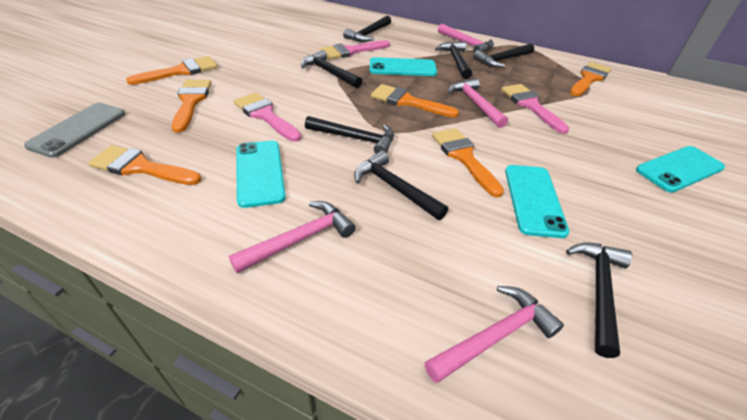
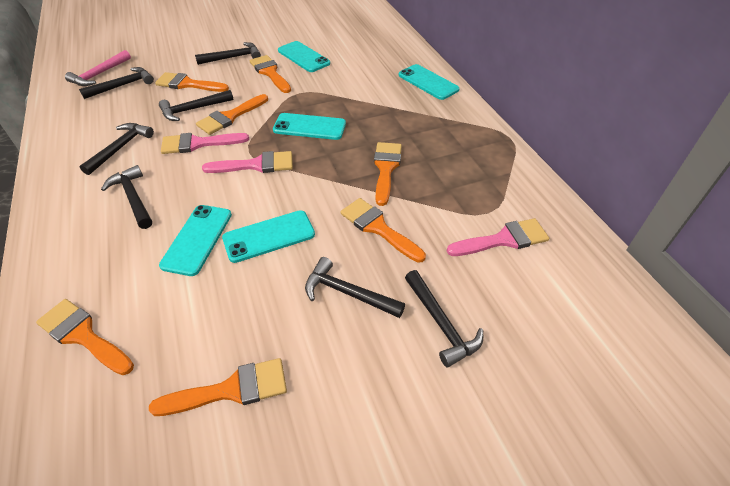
grey phone: [24,103,125,158] = 1 -> none = 0
orange brush: [89,145,201,185] [126,56,218,85] [172,80,211,133] [371,84,459,118] [432,128,504,198] [570,62,612,96] = 6 -> [36,299,134,375] [149,358,287,416] [155,72,229,92] [196,94,268,135] [249,55,291,93] [340,198,426,263] [374,142,402,206] = 7
pink hammer: [229,201,356,273] [425,286,564,383] [438,24,494,53] [448,78,508,128] = 4 -> [65,50,131,86] = 1
turquoise phone: [236,141,286,208] [370,57,437,76] [505,165,569,238] [636,146,725,193] = 4 -> [159,205,232,276] [222,210,315,263] [273,113,346,140] [278,41,330,72] [399,64,460,100] = 5

